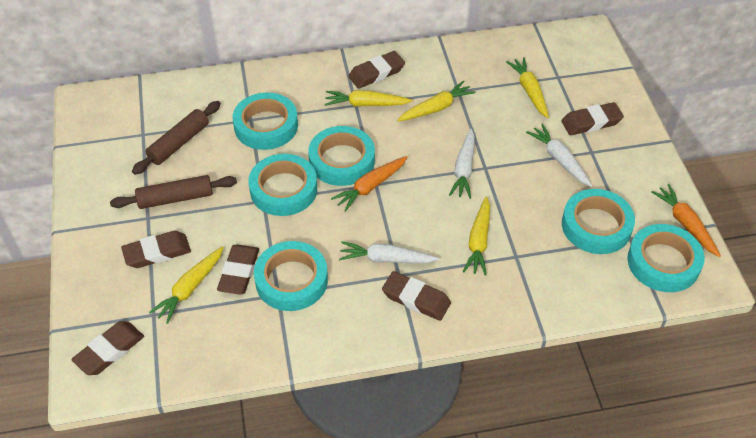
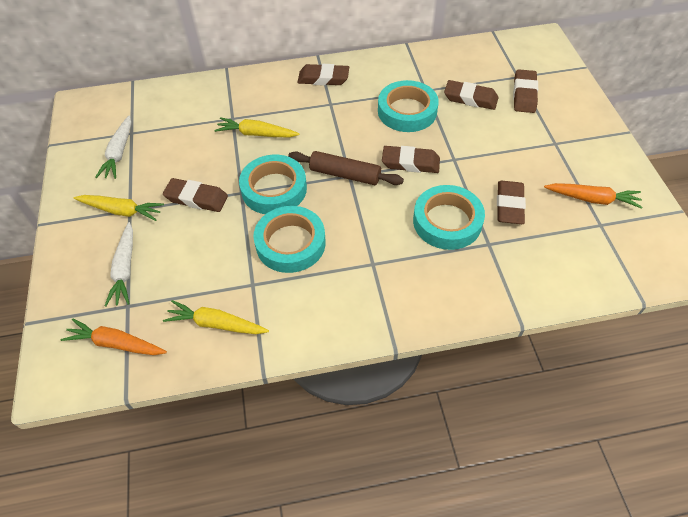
brown rolling pin: [110,175,237,209] [132,101,221,175] = 2 -> [288,151,404,185] = 1
turquoise tape: [233,93,298,150] [248,154,317,216] [254,241,328,311] [308,126,375,186] [562,189,635,254] [627,224,705,292] = 6 -> [239,155,307,214] [253,206,326,273] [378,80,439,132] [413,185,485,250] = 4
white carrot: [339,241,439,263] [449,128,475,199] [526,124,592,187] = 3 -> [95,115,131,179] [105,222,133,307] = 2
yellow carrot: [149,246,224,324] [325,90,412,107] [397,81,475,122] [463,196,490,276] [506,57,549,118] = 5 -> [74,195,164,221] [163,300,269,334] [215,117,300,137] = 3

